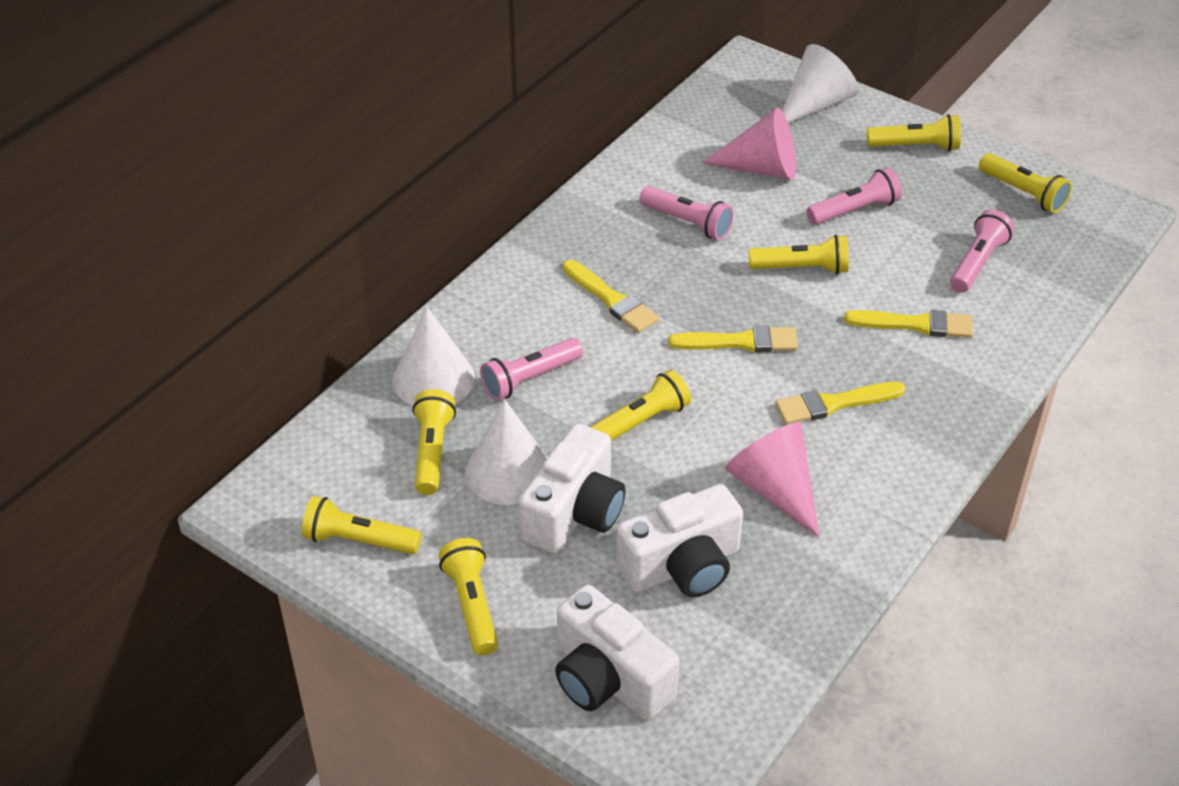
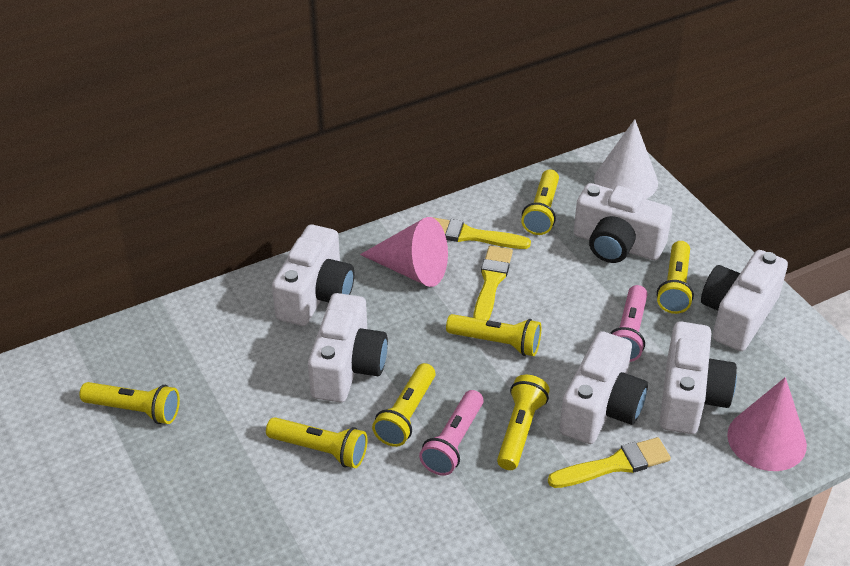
pink flashlight: [480,338,583,401] [640,186,734,240] [807,168,902,225] [950,209,1014,293] = 4 -> [419,390,483,476] [610,285,647,362] = 2
white camera: [518,423,626,554] [555,585,680,721] [616,484,743,598] = 3 -> [272,224,354,326] [308,293,388,402] [559,331,648,444] [574,183,672,263] [660,321,737,434] [701,250,788,351] = 6
white cone: [393,307,475,406] [465,399,548,505] [782,44,859,123] = 3 -> [594,119,658,199] = 1
yellow brush: [563,260,659,333] [668,325,798,353] [775,382,905,424] [844,310,973,338] = 4 -> [432,217,531,249] [473,246,513,320] [548,437,671,488] = 3

